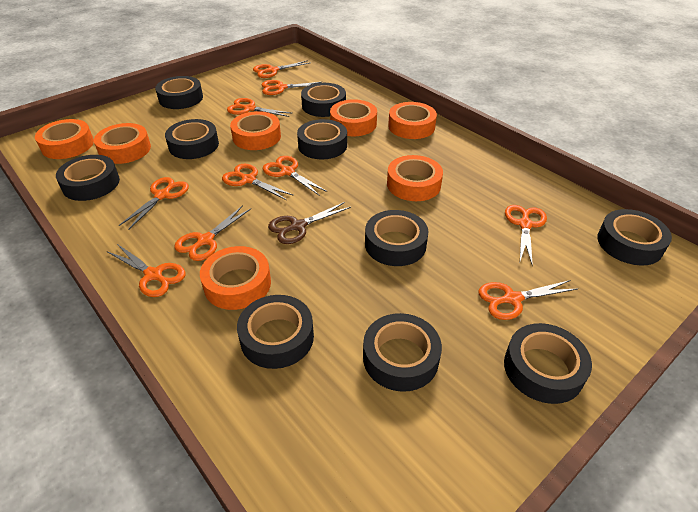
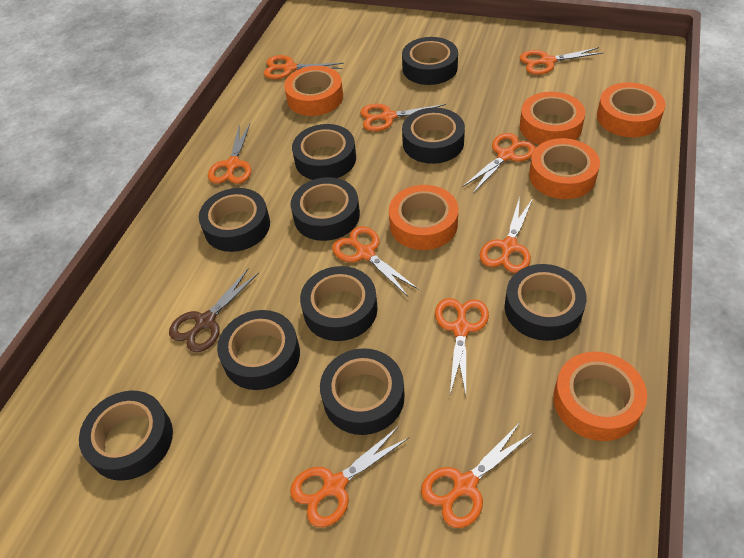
orange tape: [35,119,94,159] [94,123,151,164] [200,246,271,310] [230,111,281,150] [330,99,377,136] [387,155,443,201] [388,102,437,139] = 7 -> [284,66,343,116] [389,185,458,250] [520,92,585,145] [529,138,600,199] [553,352,647,441] [597,82,665,137] = 6

